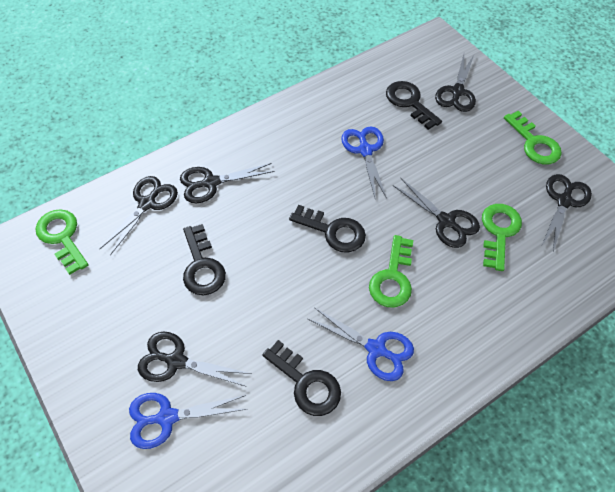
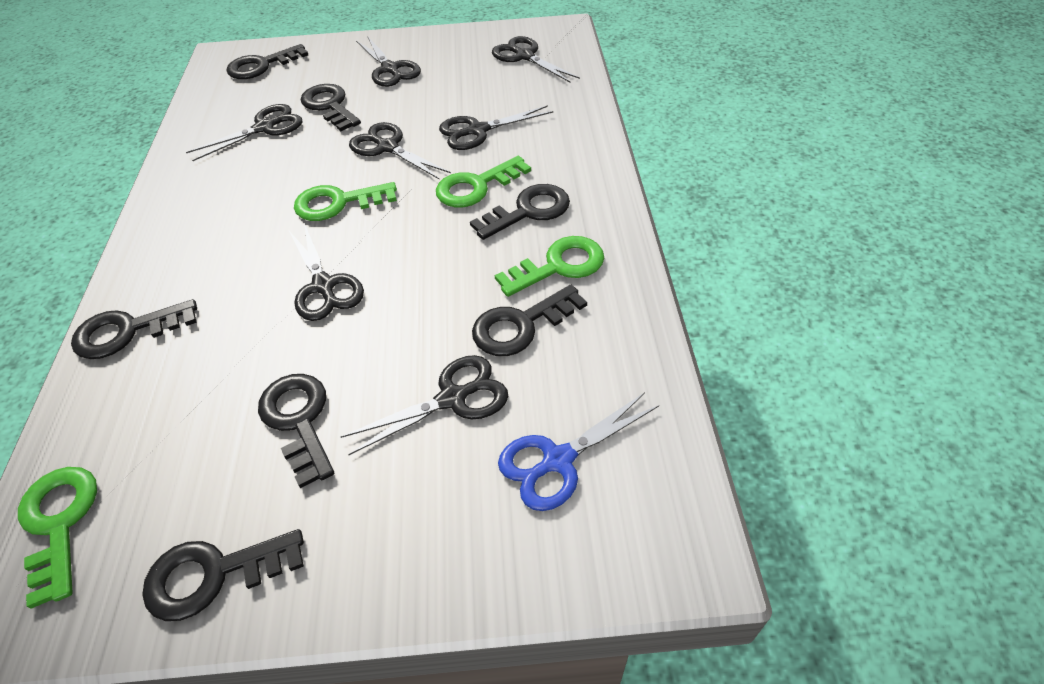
black key: [183,224,226,295] [262,340,341,416] [289,205,366,253] [386,81,442,130] = 4 -> [71,299,197,359] [142,529,304,621] [226,44,308,79] [258,374,334,488] [301,84,361,131] [470,184,570,240] [472,285,587,356] = 7
black scissors: [100,176,178,255] [138,332,252,387] [180,163,275,203] [392,178,480,248] [435,55,476,112] [542,174,592,252] = 6 -> [186,104,302,161] [289,223,364,321] [341,355,508,455] [349,122,451,180] [356,36,421,87] [439,105,554,150] [492,36,580,82] = 7
blue scissors: [129,393,247,449] [308,307,414,381] [341,126,387,199] = 3 -> [498,392,659,511] = 1

